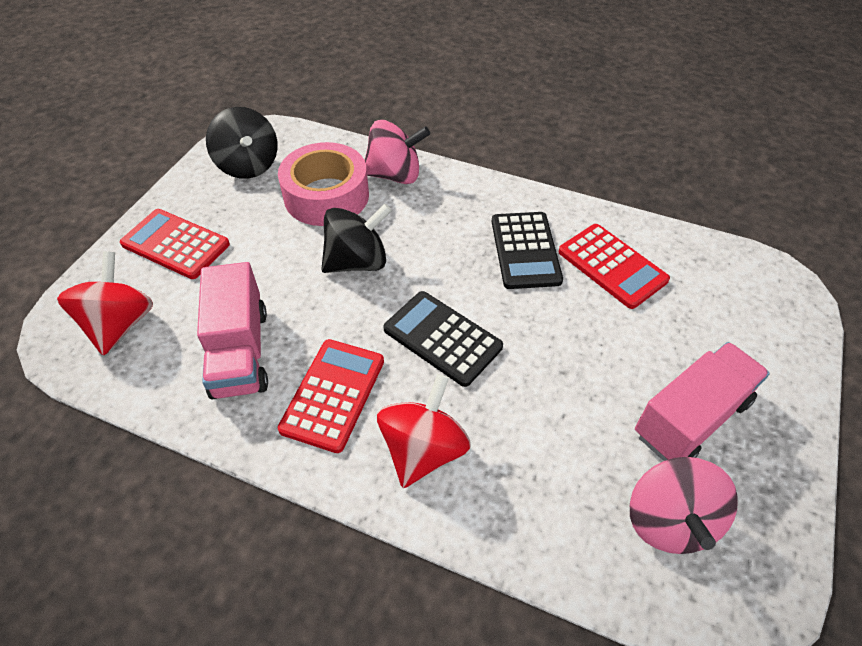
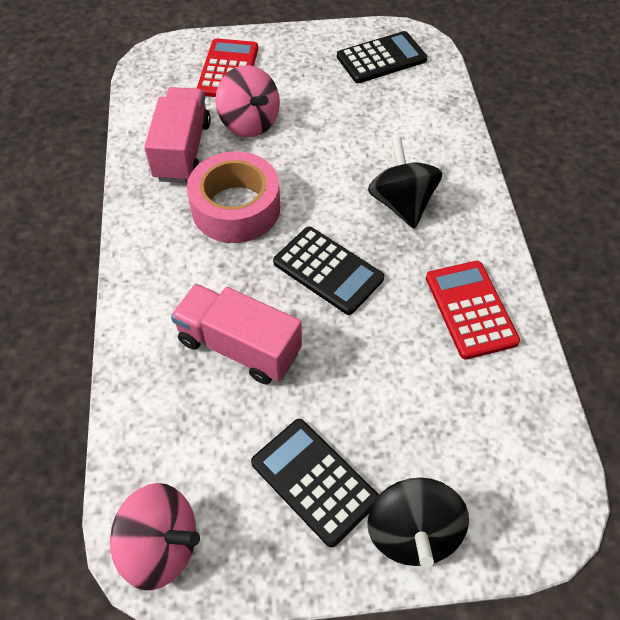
black calculator: [383,291,503,387] [492,212,563,289] = 2 -> [251,419,379,547] [273,227,384,315] [337,31,427,83] = 3
red calculator: [120,209,230,279] [278,339,384,453] [559,224,670,309] = 3 -> [197,38,258,97] [426,261,520,360] = 2
red spinning top: [57,251,153,356] [377,374,471,488] = 2 -> none = 0

